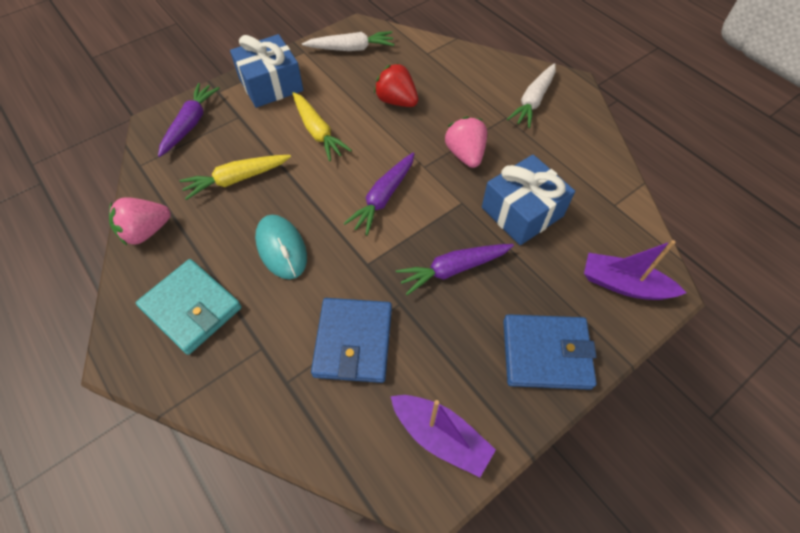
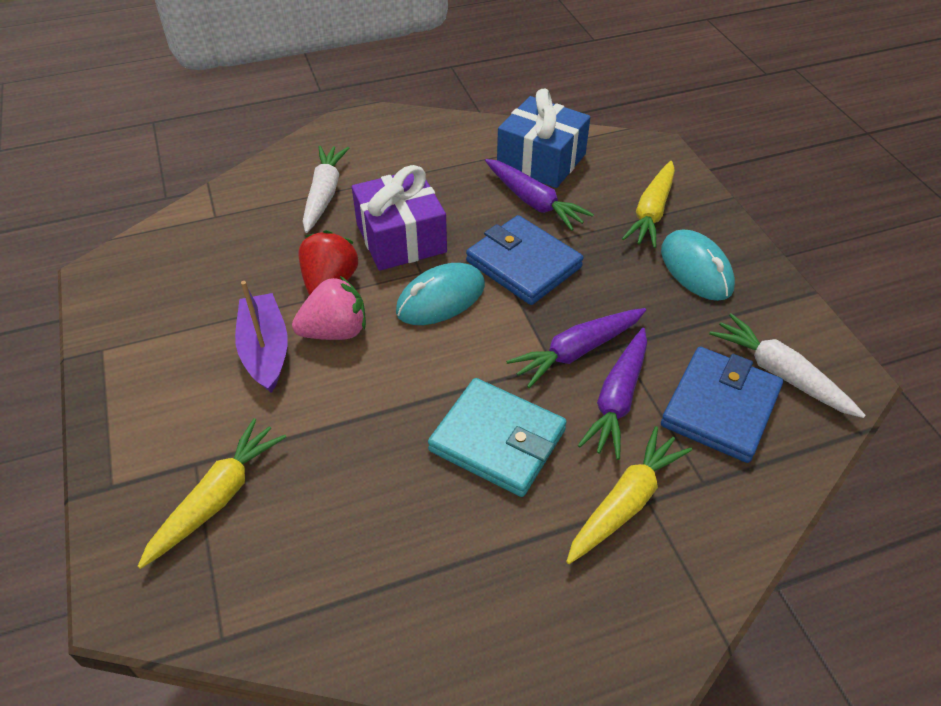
blue gift: [230,34,303,108] [482,155,575,245] = 2 -> [497,88,590,188] = 1
pink strawberry: [109,197,171,245] [445,116,487,168] = 2 -> [292,276,366,340] = 1
purple boat: [391,395,496,478] [584,240,686,300] = 2 -> [235,281,288,393] = 1
purple gift: none = 0 -> [352,165,447,271] = 1
turquoise mouse: [255,215,307,279] = 1 -> [396,263,485,325] [661,230,735,301] = 2
yellow carrot: [180,155,291,200] [292,92,352,161] = 2 -> [137,418,286,569] [566,426,692,564] [622,161,675,248] = 3

